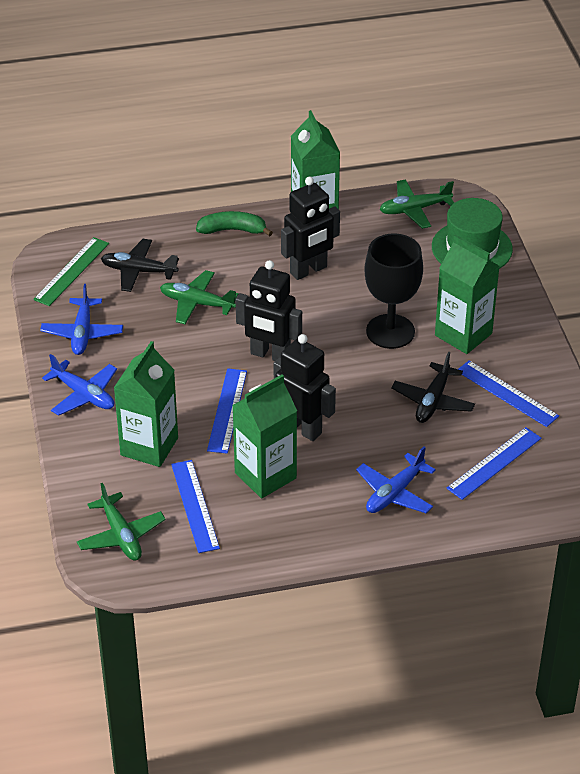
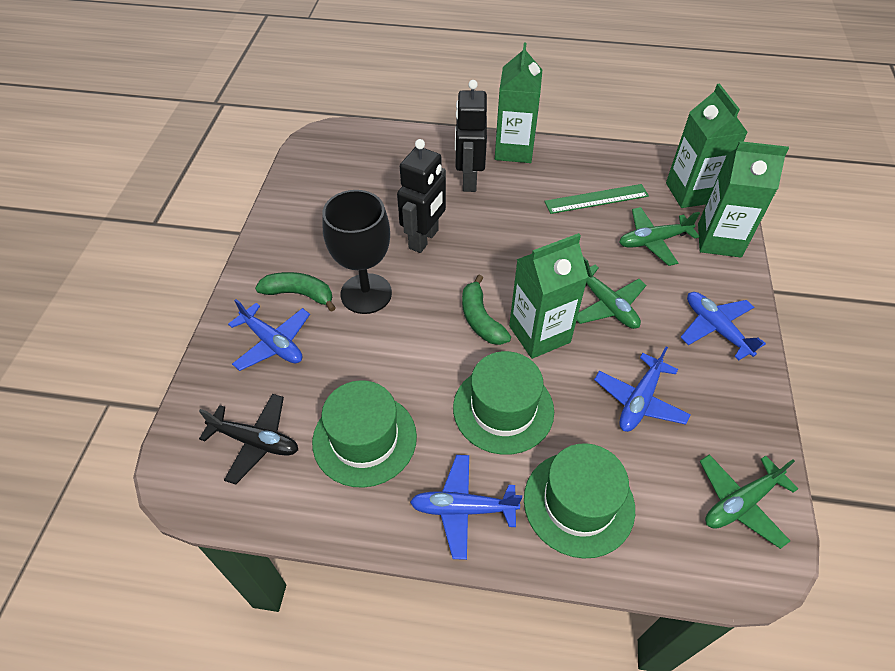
black plane: [101,239,179,292] [391,352,475,423] = 2 -> [199,394,298,485] = 1
black robot: [236,260,302,361] [274,334,336,441] [281,177,340,280] = 3 -> [397,139,446,253] [455,80,487,192] = 2
blue plane: [40,284,123,355] [42,354,117,416] [356,446,436,513] = 3 -> [228,299,310,371] [410,455,522,560] [594,347,691,432] [680,292,766,360] = 4
blue ruler: [171,460,220,553] [207,368,247,454] [446,427,542,500] [458,360,559,427] = 4 -> none = 0
green banana: [196,211,273,236] = 1 -> [255,272,336,312] [462,275,511,345] = 2
green hat: [432,198,513,269] = 1 -> [312,380,417,488] [453,351,554,455] [524,443,635,559] = 3

